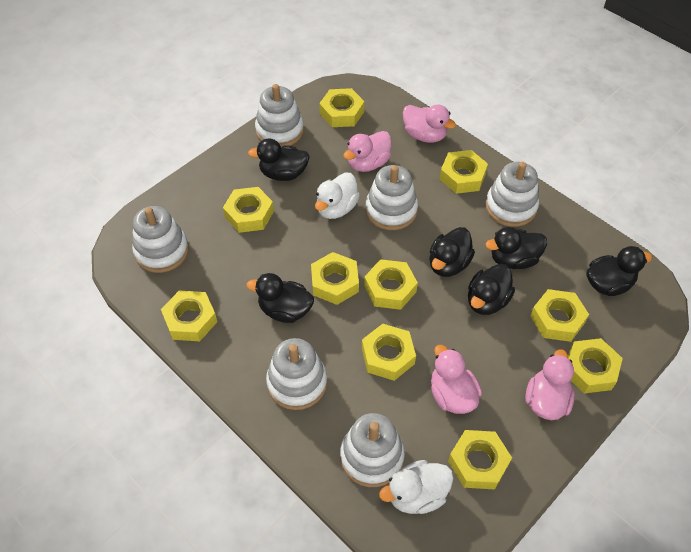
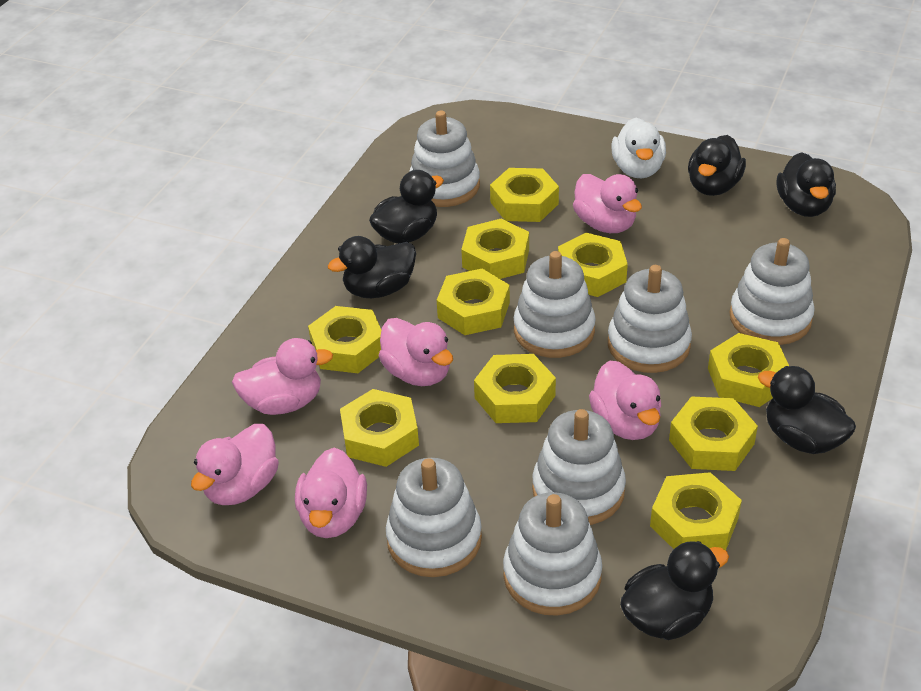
pink duck: [343,131,391,172] [403,104,456,143] [431,345,482,414] [525,349,575,420] = 4 -> [191,424,279,505] [232,338,333,415] [295,448,367,538] [379,318,453,386] [573,174,642,233] [589,360,661,440] = 6
white duck: [315,173,360,219] [379,460,454,514] = 2 -> [611,118,666,178] = 1
white stacking toy: [132,206,189,273] [255,84,304,146] [266,338,327,410] [340,413,405,487] [366,165,418,230] [485,162,539,227] = 6 -> [386,458,482,577] [409,111,480,207] [503,492,602,616] [514,251,596,358] [532,409,626,525] [608,265,692,373] [730,238,814,345] = 7

